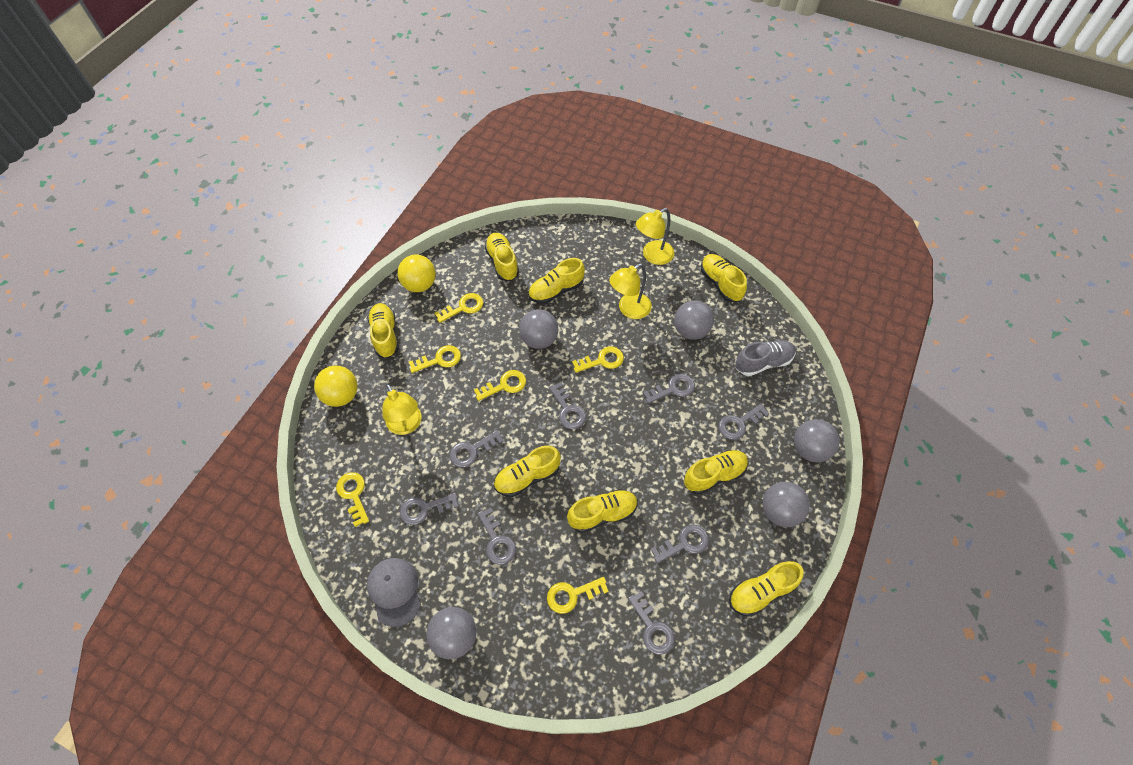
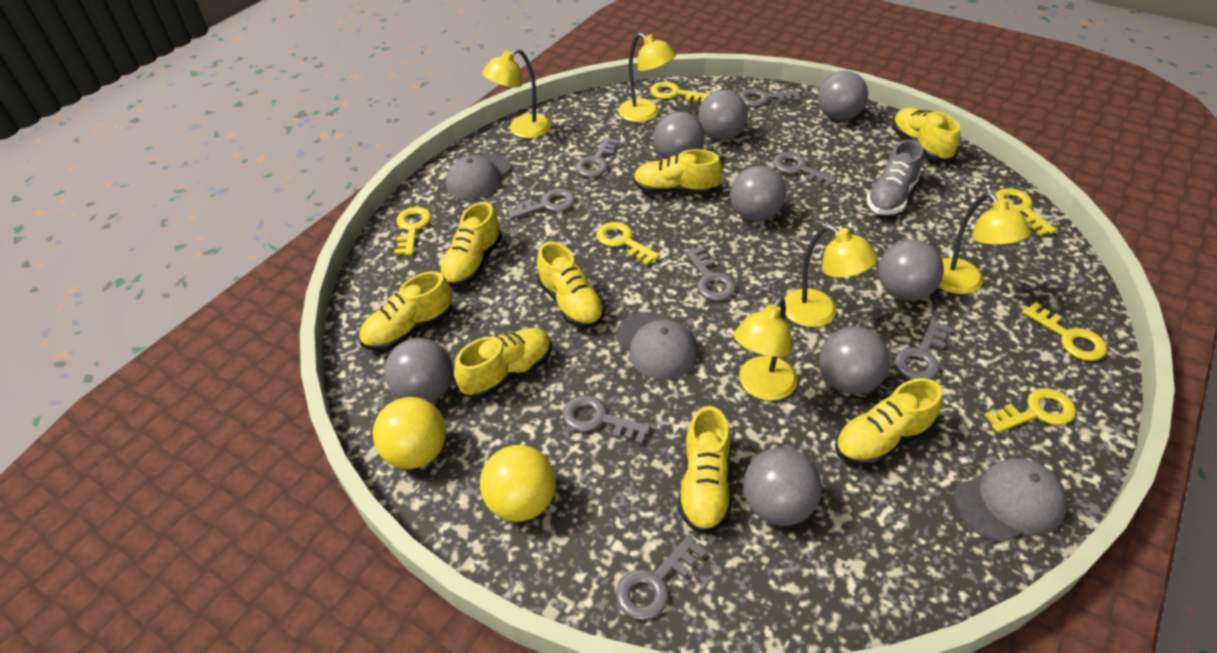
grey ball: [426,607,476,659] [519,309,558,349] [674,301,714,340] [762,482,810,527] [794,419,840,462] = 5 -> [384,338,453,403] [654,111,705,159] [698,90,748,141] [730,166,786,221] [743,447,822,526] [818,71,868,121] [819,326,890,394] [878,239,944,301] = 8
grey cap: [367,558,421,627] = 1 -> [446,153,511,199] [616,312,698,380] [954,458,1067,543] = 3
yellow lamp: [382,383,422,435] [609,264,652,319] [636,208,674,265] = 3 -> [482,49,551,138] [618,33,676,122] [734,297,797,401] [784,225,878,327] [939,193,1031,294] = 5

